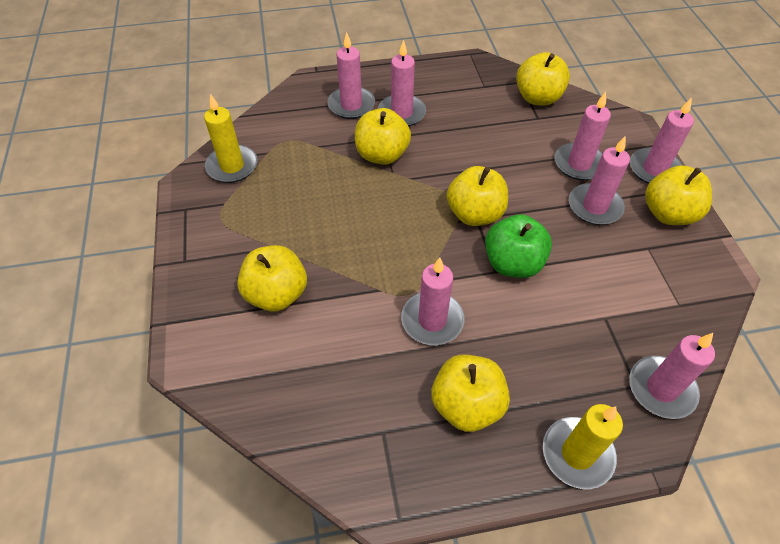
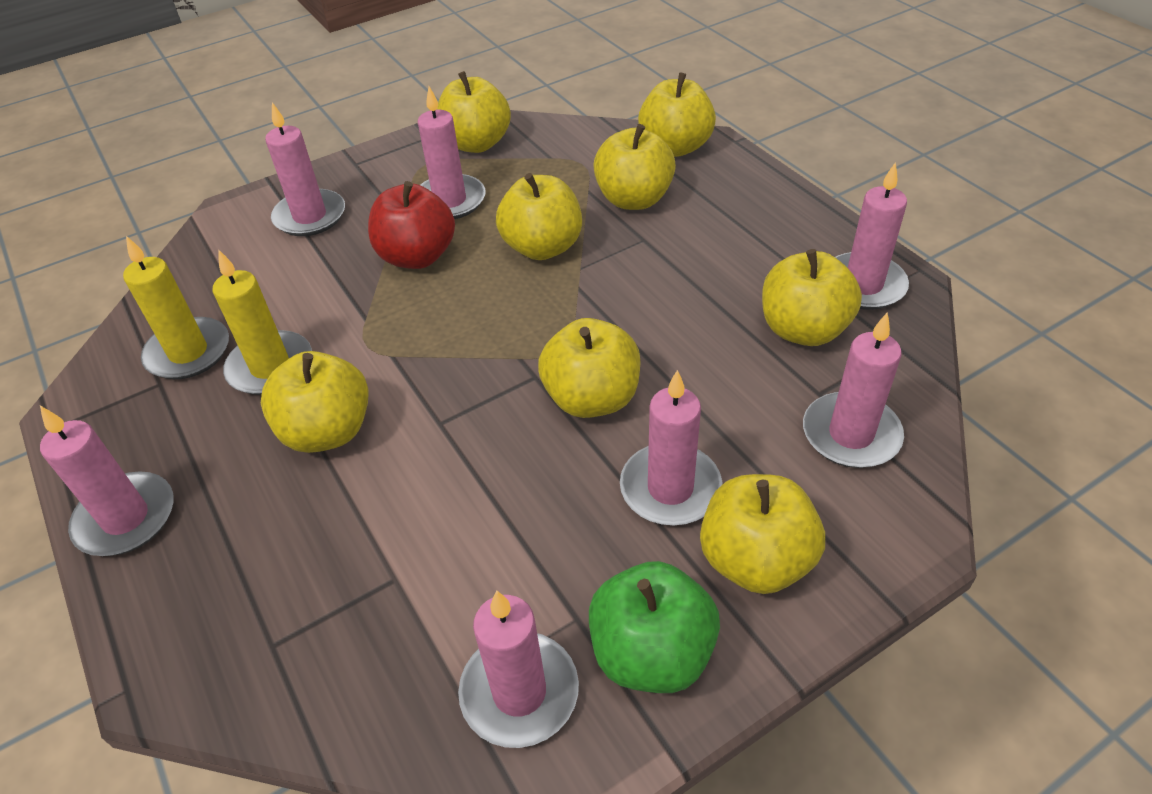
red apple: none = 0 -> [368,181,455,269] = 1
yellow apple: [237,245,307,311] [355,108,411,165] [431,354,510,432] [447,166,508,226] [516,52,570,106] [645,165,712,225] = 6 -> [261,351,369,453] [437,71,511,153] [496,173,582,260] [538,318,641,418] [593,124,676,210] [638,72,716,157] [700,474,825,594] [762,249,862,346] = 8

